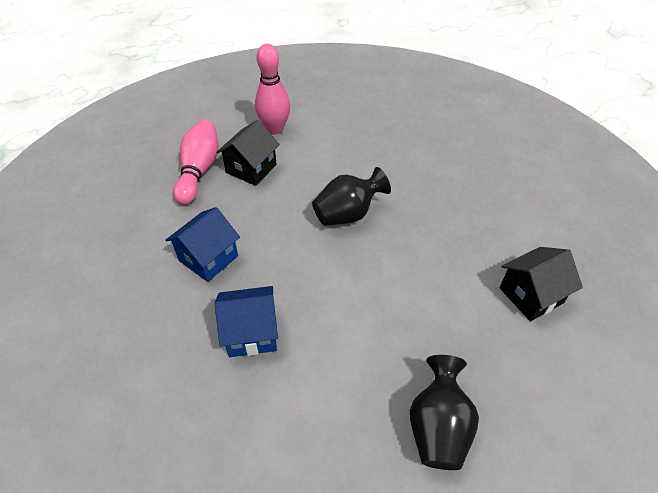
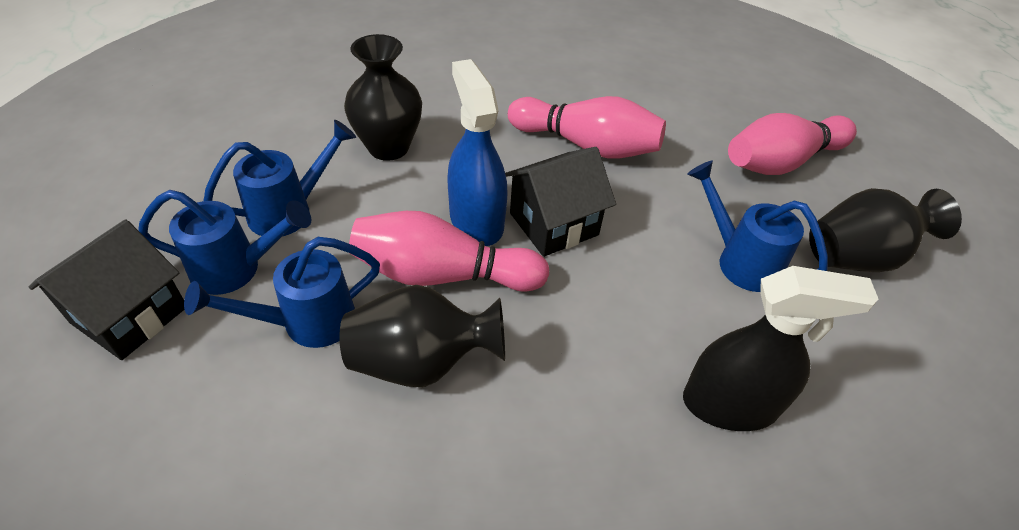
black spray bottle: none = 0 -> [683,266,878,431] = 1
black vase: [312,167,391,226] [410,355,479,470] = 2 -> [340,285,505,387] [344,34,422,161] [809,188,962,272] = 3
blue house: [165,207,240,282] [214,286,278,357] = 2 -> none = 0
blue spray bottle: none = 0 -> [447,59,507,246] = 1
blue watering can: none = 0 -> [138,190,312,295] [184,237,380,348] [204,120,356,237] [687,161,828,292] = 4
pink bowling pin: [173,120,218,205] [255,44,290,135] = 2 -> [349,211,549,292] [508,96,666,159] [728,113,857,175] = 3

